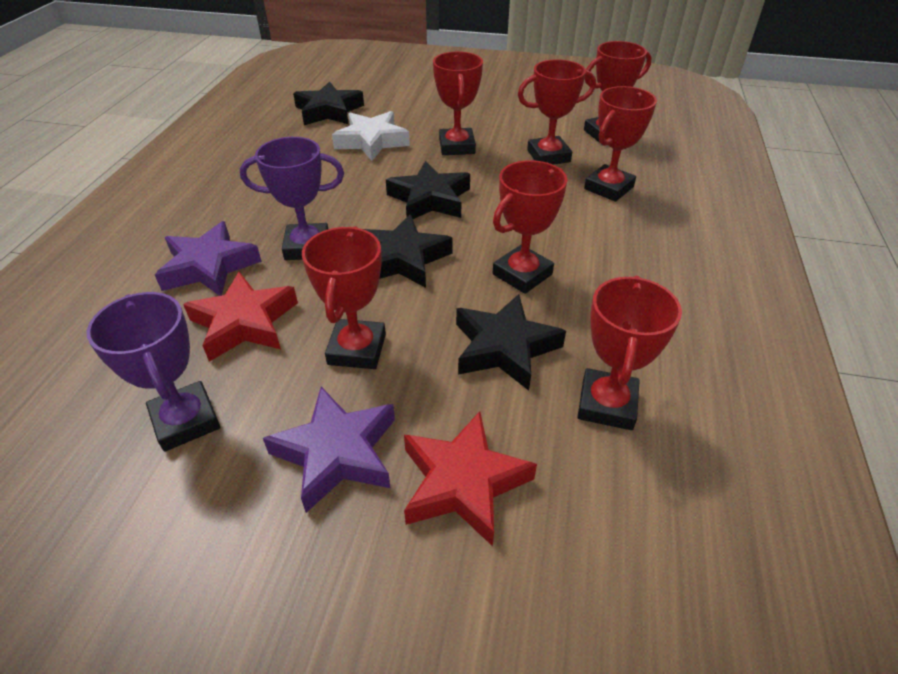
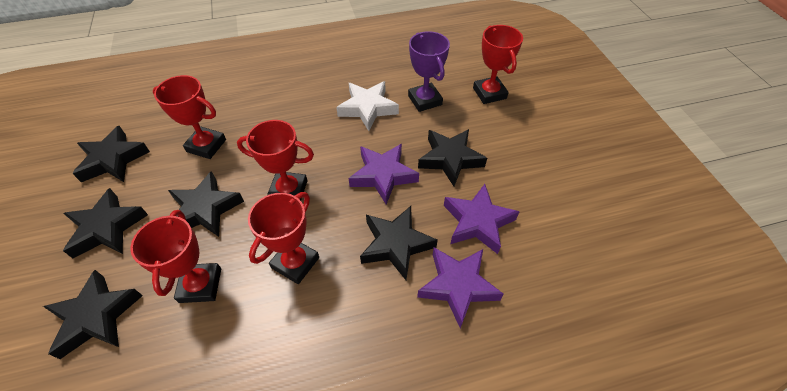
black star: [293,81,364,125] [364,214,452,288] [386,161,470,219] [456,294,566,391] = 4 -> [43,270,143,359] [63,188,148,258] [73,126,150,182] [168,171,244,237] [360,206,438,280] [418,129,487,186] = 6
purple star: [155,221,262,296] [263,387,395,513] = 2 -> [348,144,419,205] [417,247,504,328] [444,184,519,254] = 3
purple trophy: [86,292,220,452] [240,137,344,260] = 2 -> [408,31,450,112] = 1
red star: [183,272,298,362] [404,411,537,546] = 2 -> none = 0
red trophy: [302,226,386,369] [433,52,483,155] [493,160,568,294] [518,59,596,165] [578,276,682,430] [584,41,652,143] [584,86,657,202] = 7 -> [130,210,221,303] [153,75,226,159] [237,120,314,201] [248,192,319,284] [473,25,523,104] = 5

